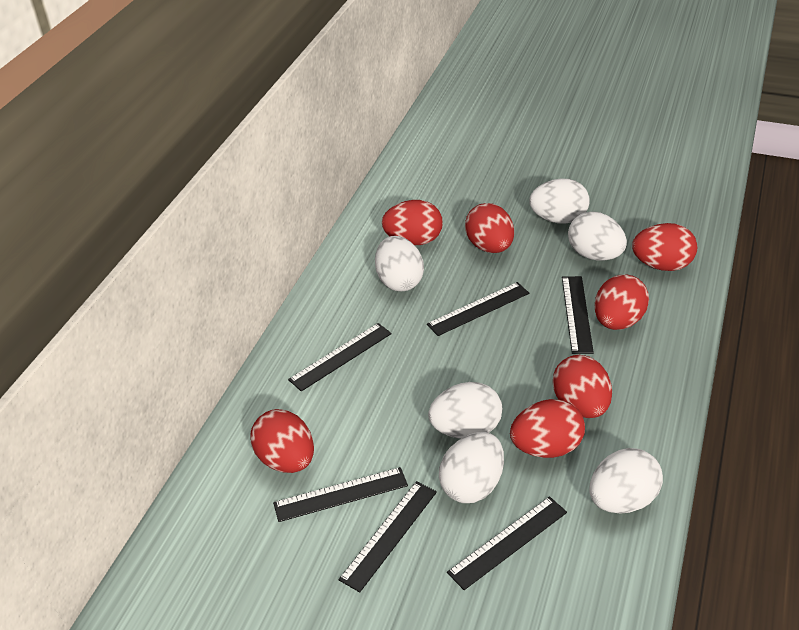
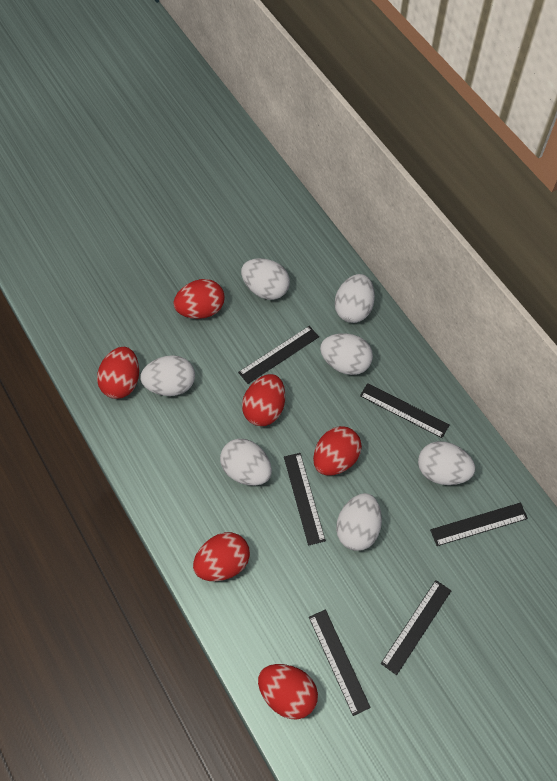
red egg: [250,409,314,473] [382,200,443,245] [465,203,514,253] [510,399,585,458] [553,355,612,418] [594,275,649,330] [632,223,697,271] = 7 -> [97,347,139,399] [173,279,225,319] [193,532,250,581] [242,374,285,426] [258,664,318,720] [313,426,362,475] = 6
white egg: [375,236,424,291] [428,382,502,439] [439,432,504,503] [529,179,590,224] [568,212,627,261] [589,448,663,514] = 6 -> [140,355,195,396] [220,439,272,486] [241,258,290,300] [320,333,373,375] [335,274,375,323] [336,493,382,551] [418,441,475,485] = 7

